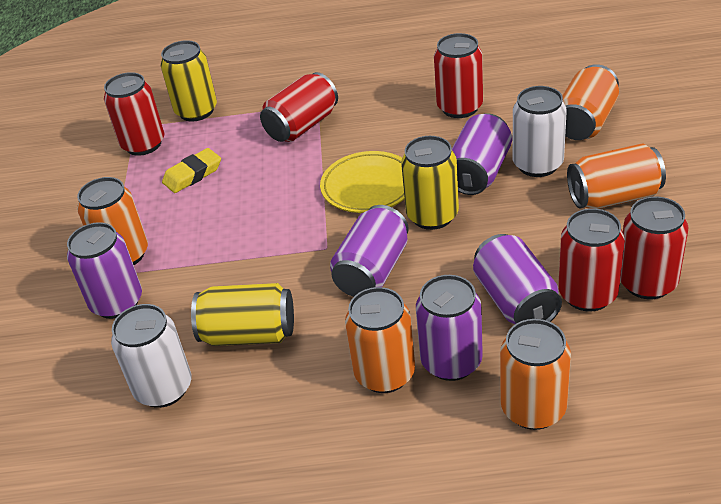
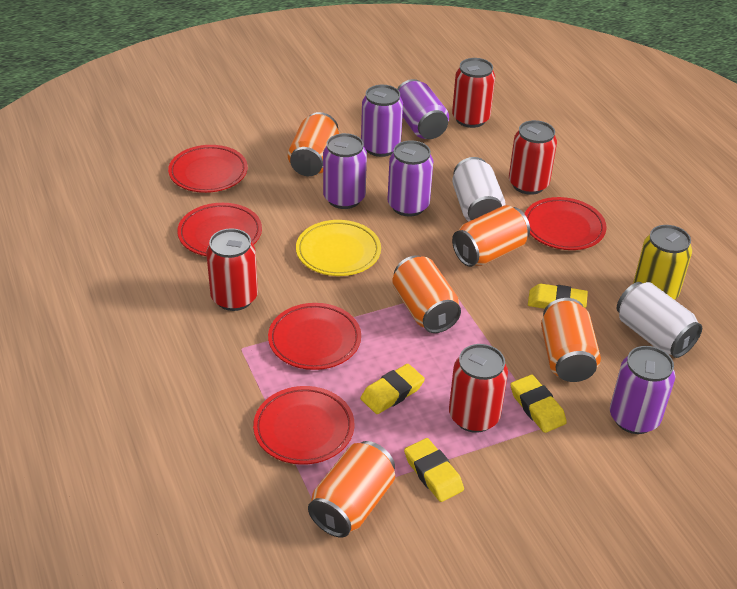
red can: [104,72,164,156] [260,72,338,142] [434,33,483,118] [558,208,625,312] [620,196,689,299] = 5 -> [206,228,258,311] [449,344,508,433] [452,58,495,128] [509,120,557,195] = 4
red plate: none = 0 -> [168,145,248,193] [177,203,262,256] [253,386,355,465] [268,303,361,370] [525,197,607,250] = 5
yellow can: [160,40,217,121] [191,283,294,346] [401,136,459,230] = 3 -> [633,225,692,300] = 1
yellow eraser: [162,148,221,193] = 1 -> [360,364,425,414] [404,438,464,502] [510,375,567,433] [528,284,588,309] = 4

